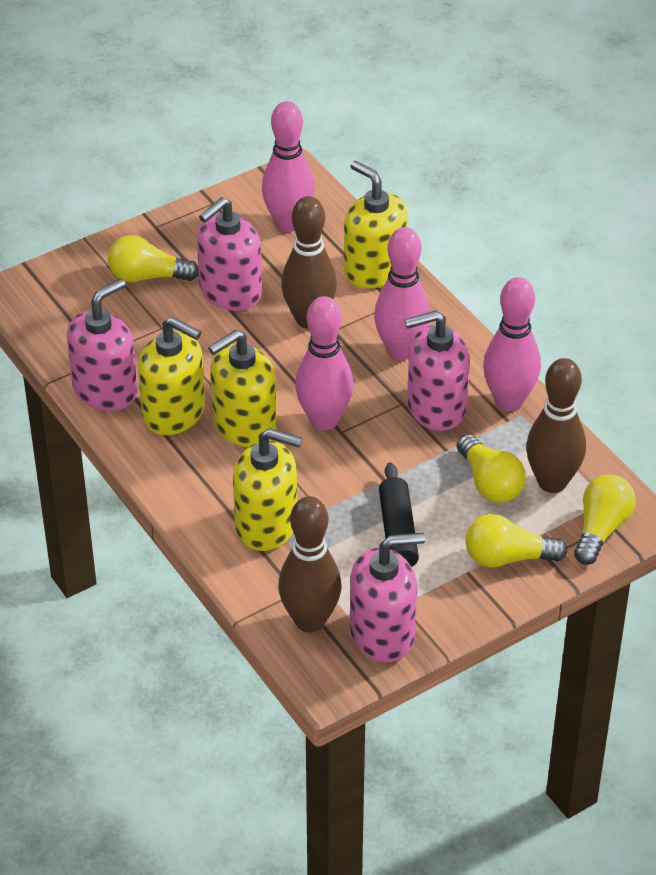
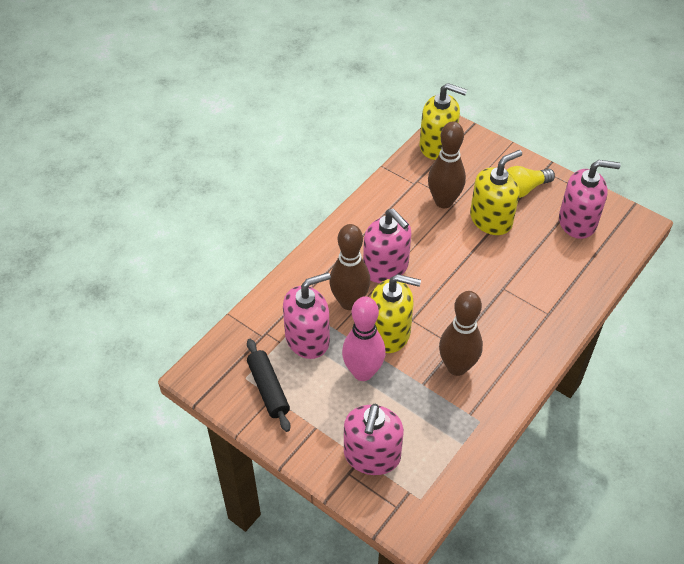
pink bowling pin: [262,101,315,232] [295,296,353,430] [374,227,430,360] [483,277,541,411] = 4 -> [342,296,386,381] = 1
yellow light bulb: [108,235,199,282] [457,434,526,503] [465,514,567,568] [574,474,636,565] = 4 -> [507,166,555,198] = 1
yellow soap dispenser: [138,317,205,435] [208,329,277,447] [233,428,302,551] [344,160,408,288] = 4 -> [371,274,421,353] [420,83,467,160] [470,150,522,235] = 3

